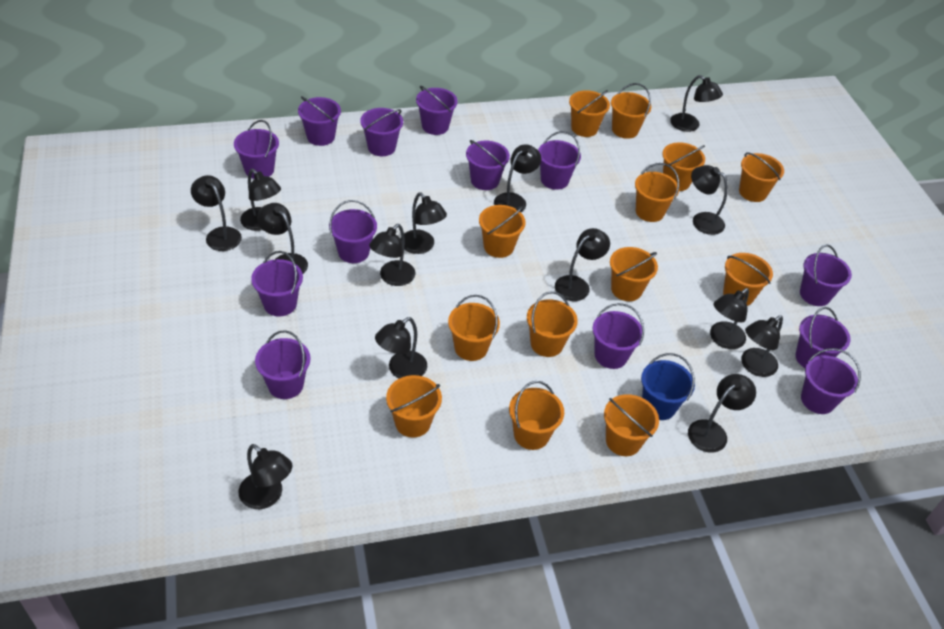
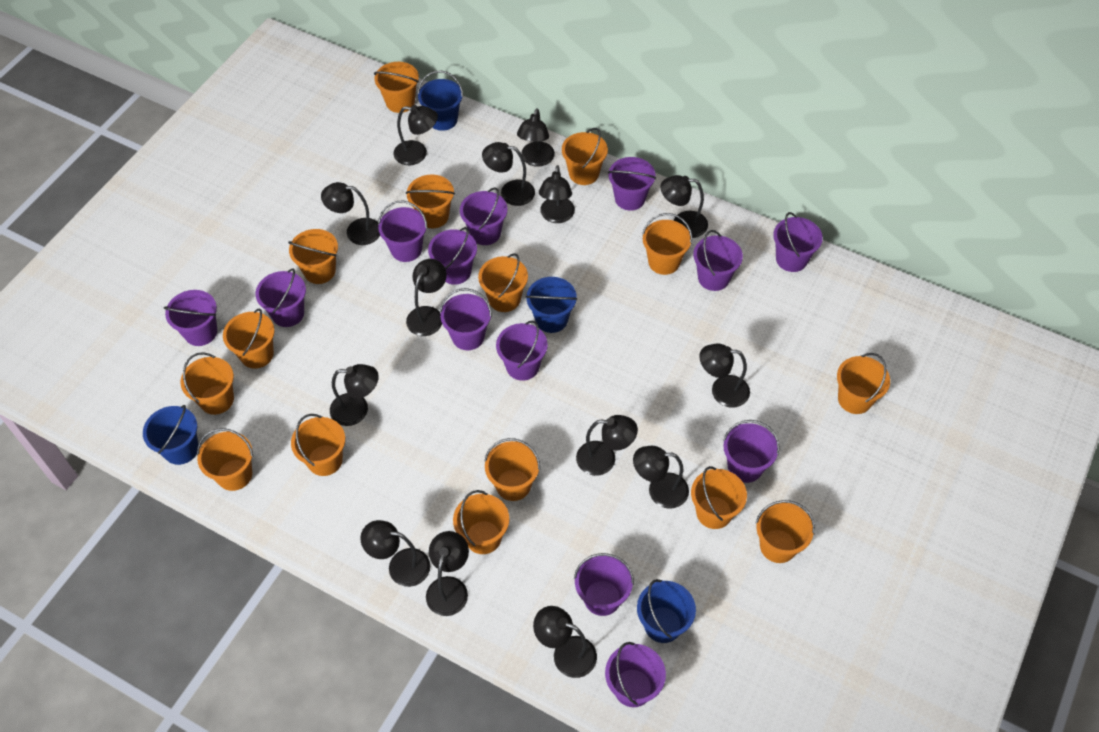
blue bucket: [641,353,695,420] = 1 -> [143,405,198,465] [417,71,463,131] [526,277,578,333] [637,579,696,643] = 4
orange bucket: [386,375,442,438] [448,295,500,361] [479,205,526,258] [509,381,564,450] [527,291,578,357] [569,90,610,137] [604,394,659,456] [610,247,658,301] [611,83,651,139] [635,163,679,222] [662,142,705,191] [723,253,773,306] [739,152,784,202] = 13 -> [180,352,234,415] [197,428,253,491] [223,309,274,369] [288,229,338,284] [291,414,345,476] [374,62,419,113] [406,174,455,228] [453,490,509,554] [478,253,528,312] [484,438,540,501] [562,128,608,185] [642,213,692,275] [691,466,747,529] [756,500,815,563] [837,353,890,414] = 15

